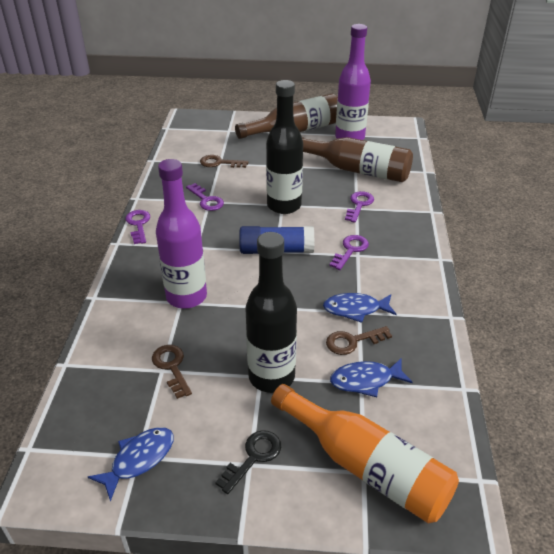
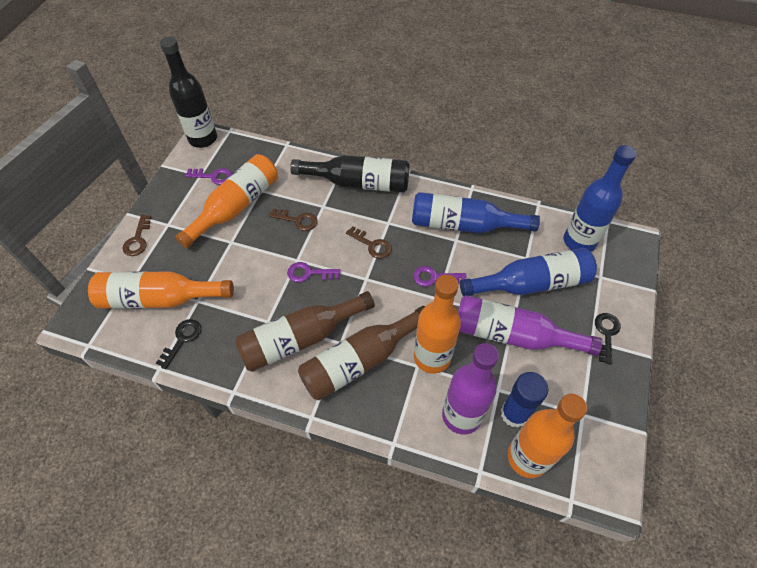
black key: [215,430,281,494] = 1 -> [156,319,201,369] [595,313,621,365] = 2
blue bottle: none = 0 -> [412,192,540,233] [460,248,597,296] [564,145,637,252] = 3
blue fish: [88,427,174,501] [323,293,397,323] [330,358,413,397] = 3 -> none = 0
orange bottle: [271,384,459,523] = 1 -> [88,271,234,309] [175,154,278,248] [414,275,461,374] [507,394,587,478] = 4
purple key: [125,210,150,244] [186,183,224,211] [329,235,369,270] [345,191,374,223] = 4 -> [185,168,232,185] [287,262,341,282] [413,266,467,287] = 3

